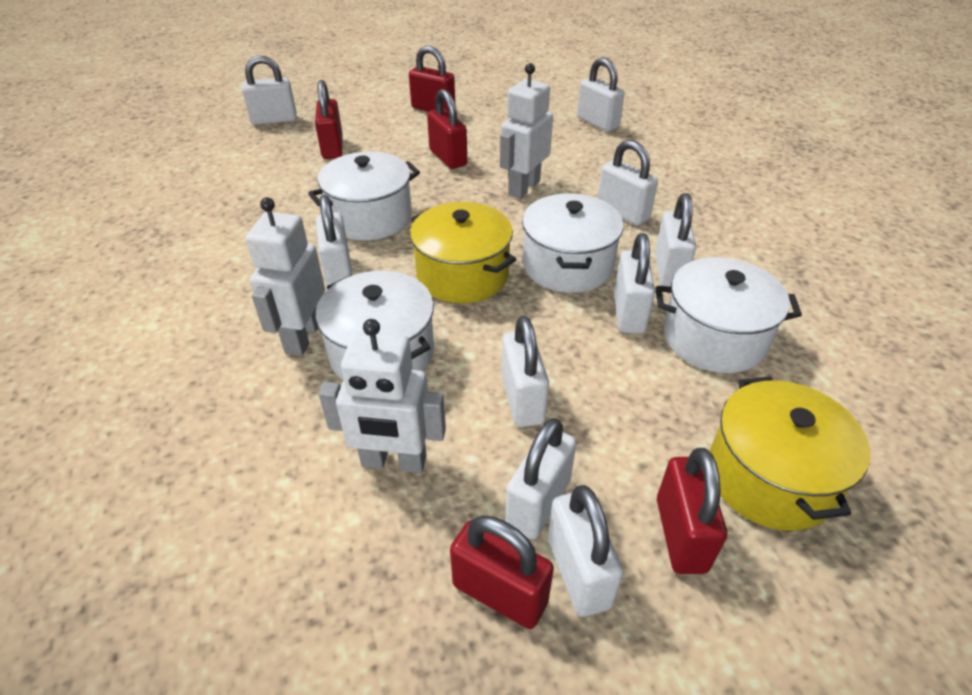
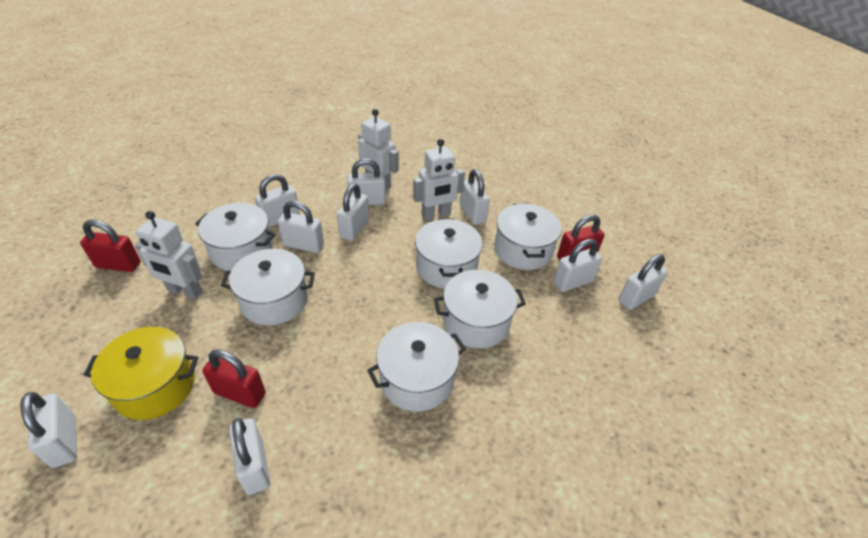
red padlock: [315,80,343,159] [409,46,455,112] [427,89,467,169] [450,515,554,629] [657,448,727,574] = 5 -> [80,220,141,272] [202,349,266,408] [557,215,604,260] = 3
white pot: [308,152,420,241] [315,271,434,380] [522,193,624,293] [656,257,802,373] = 4 -> [195,203,276,271] [221,249,315,326] [367,322,466,412] [415,219,483,288] [434,270,526,349] [494,204,562,270] = 6
yellow pot: [410,202,516,303] [710,376,870,531] = 2 -> [83,327,198,420] = 1

